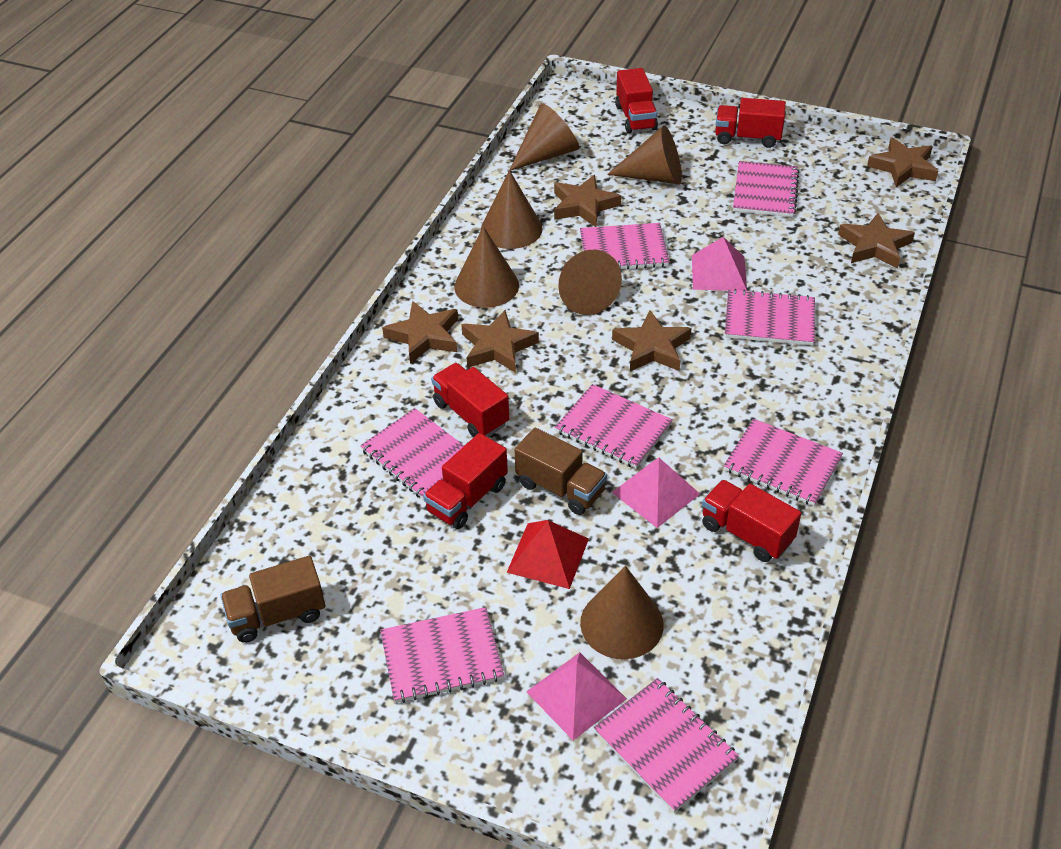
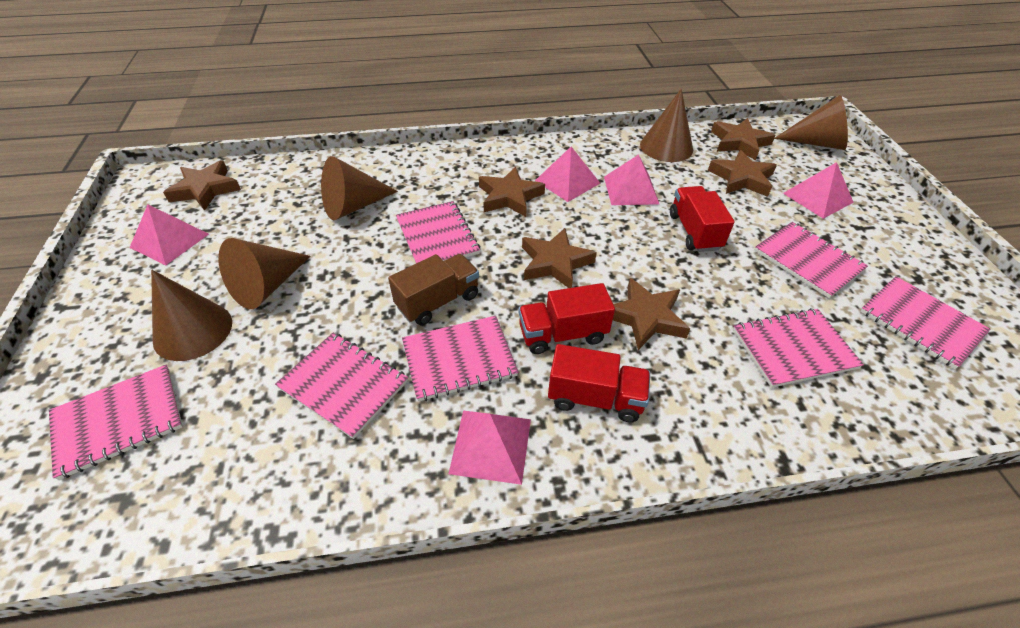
brown cone: [454,226,519,308] [481,170,542,249] [510,103,579,171] [558,250,622,315] [580,566,664,659] [607,125,682,184] = 6 -> [151,270,232,361] [218,238,310,309] [321,156,398,220] [640,89,693,162] [774,95,848,150] = 5
brown truck: [220,556,325,643] [515,428,607,515] = 2 -> [388,254,479,325] = 1
pink notebook: [360,408,464,500] [380,607,504,703] [555,384,673,469] [580,223,670,269] [594,678,739,813] [724,419,843,506] [725,289,815,345] [733,161,799,217] = 8 -> [49,364,183,480] [275,333,408,439] [396,201,480,263] [402,316,518,401] [733,308,864,388] [754,222,868,298] [860,276,990,369] = 7
pink pyramid: [526,652,627,740] [611,458,700,528] [692,237,747,291] = 3 -> [129,205,209,265] [449,411,531,485] [535,147,600,202] [604,154,659,205] [783,162,854,219] = 5
red pyramid: [507,520,589,589] = 1 -> none = 0
red truck: [423,433,508,529] [431,363,509,438] [615,68,658,133] [702,480,801,562] [715,98,786,148] = 5 -> [518,283,615,354] [548,344,650,423] [670,186,735,252] = 3

